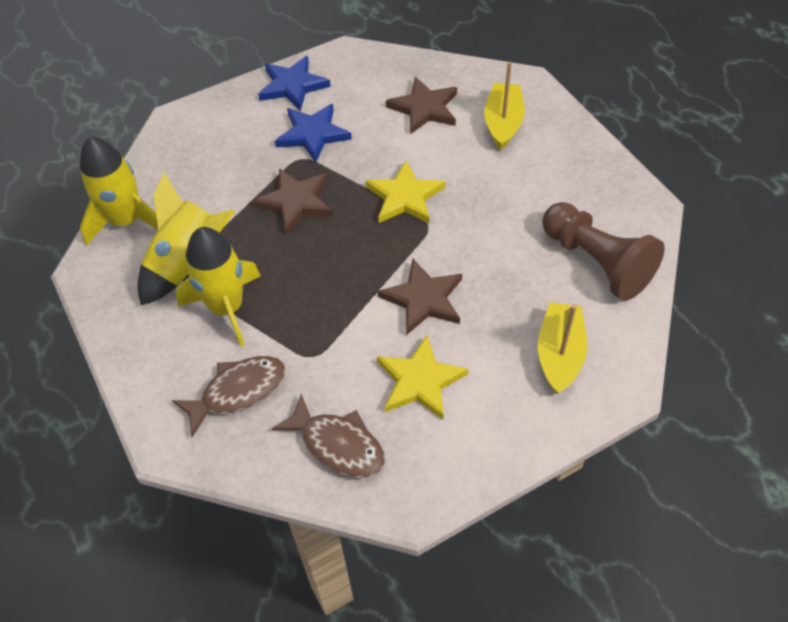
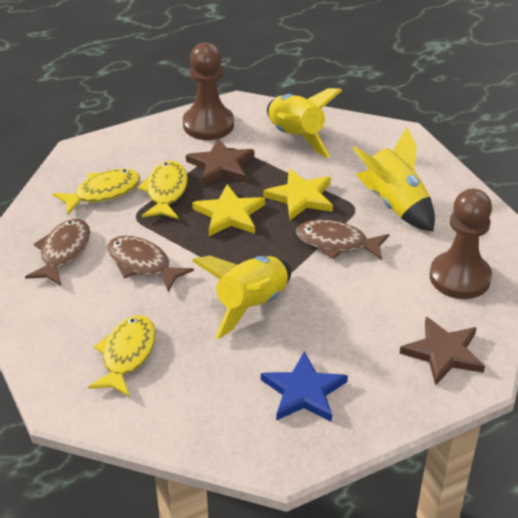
blue star: [258,56,331,111] [275,104,352,163] = 2 -> [261,351,348,422] = 1
brown fish: [172,356,286,437] [272,394,385,478] = 2 -> [25,219,90,286] [107,236,194,292] [296,220,389,260] = 3
brown pawn: [542,202,665,301] = 1 -> [183,42,234,140] [430,189,492,299] = 2
brown star: [253,168,332,234] [378,259,462,335] [386,77,457,134] = 3 -> [186,138,254,185] [399,316,485,386] = 2
yellow boat: [484,62,525,151] [538,302,587,394] = 2 -> none = 0
yellow fish: none = 0 -> [53,169,140,214] [88,315,155,397] [137,161,188,219] = 3

